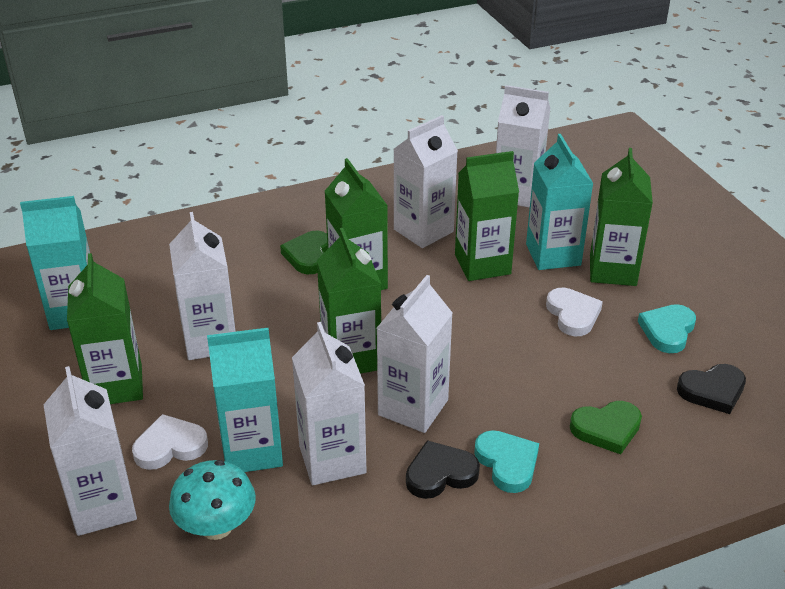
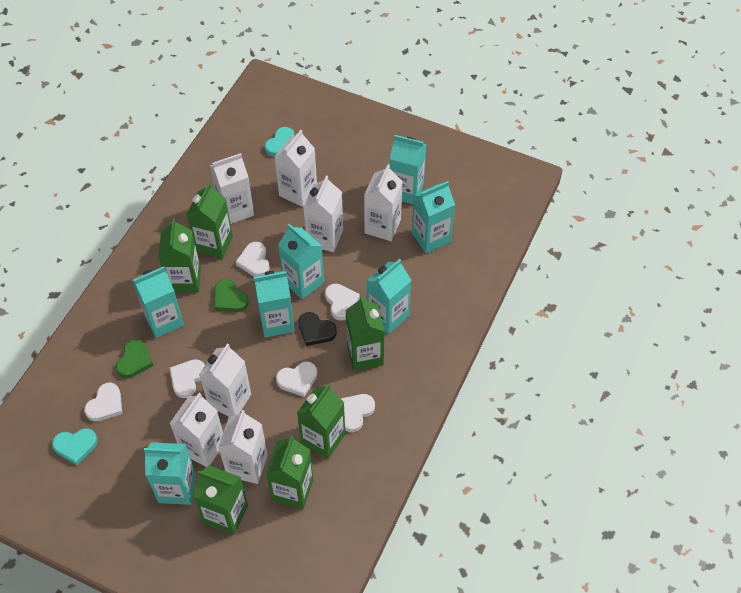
black heart: [406,440,480,499] [677,364,746,414] = 2 -> [298,312,337,346] = 1
green carton: [67,253,143,404] [317,228,381,374] [324,158,388,290] [455,151,519,281] [590,148,653,286] = 5 -> [158,219,201,293] [186,182,233,259] [193,465,248,535] [266,435,313,509] [297,384,345,459] [345,296,385,371] = 6
turquoise carton: [20,196,90,330] [207,328,283,472] [526,134,594,270] = 3 -> [132,267,184,338] [144,442,196,505] [254,271,295,337] [278,224,324,300] [367,259,412,334] [390,135,426,204] [412,181,455,254] = 7
turquoise mushroom: [169,460,256,540] = 1 -> none = 0
white carton: [43,366,137,536] [169,212,236,360] [292,322,367,485] [377,275,453,433] [394,115,458,248] [496,85,551,208] = 6 -> [170,393,223,467] [199,344,251,416] [210,153,254,224] [218,410,268,484] [274,130,317,207] [303,175,343,252] [364,164,403,241] = 7
white heart: [132,414,208,470] [546,288,603,336] = 2 -> [84,383,122,422] [170,359,205,398] [236,242,270,276] [276,361,317,397] [325,284,360,321] [341,394,375,432] = 6

